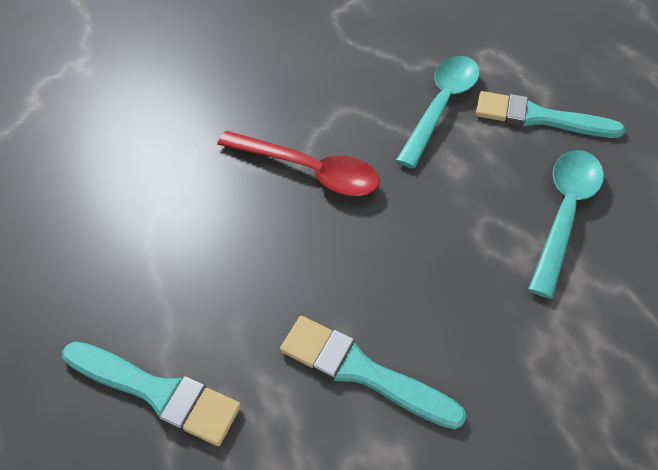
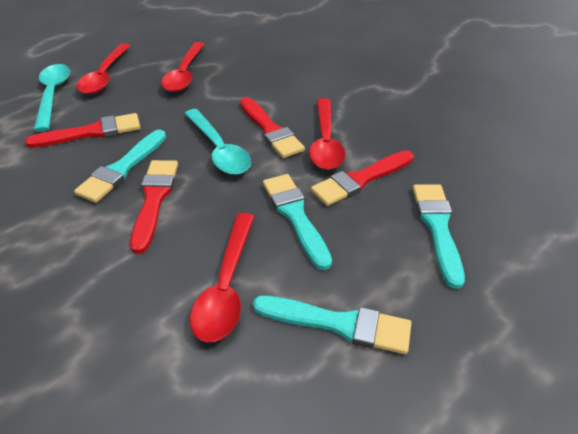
red brush: none = 0 -> [25,113,140,148] [130,160,178,254] [240,97,305,158] [311,150,414,206] = 4
red spoon: [217,131,380,196] = 1 -> [76,44,130,94] [161,42,205,92] [190,213,255,342] [309,98,345,170] = 4
turquoise brush: [62,341,241,446] [280,316,467,429] [476,91,625,138] = 3 -> [74,130,166,203] [253,295,412,354] [263,174,332,270] [413,184,465,289] = 4

